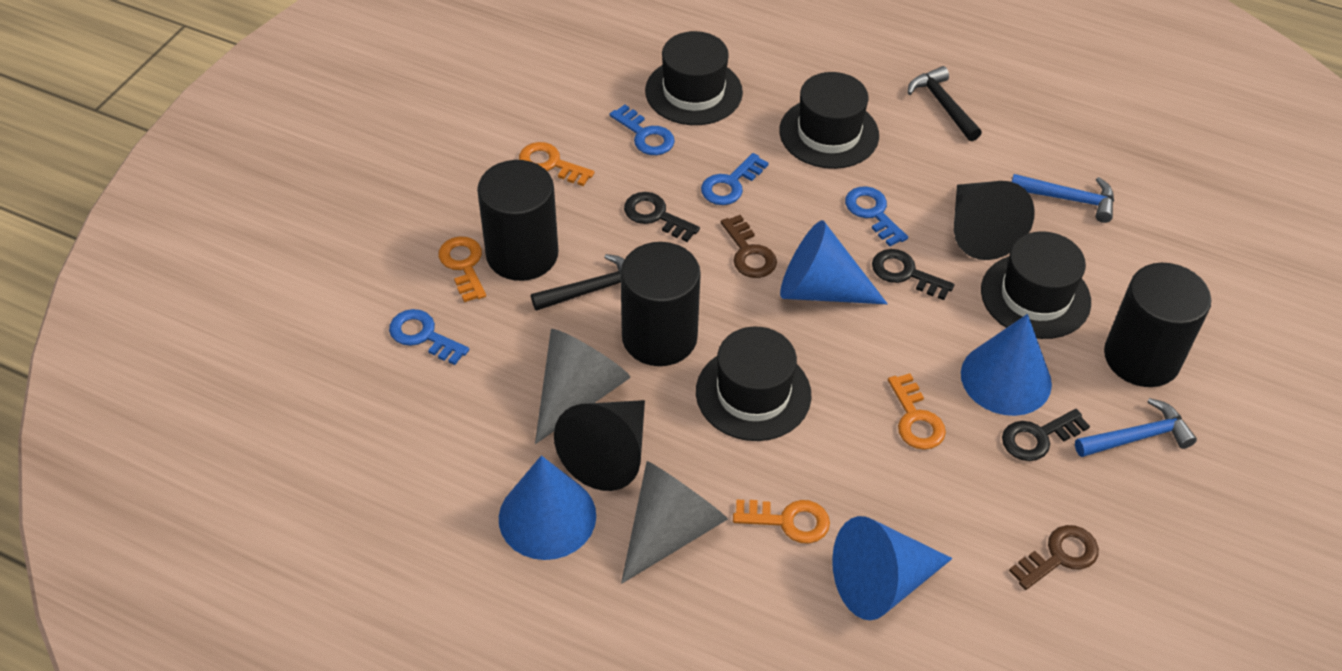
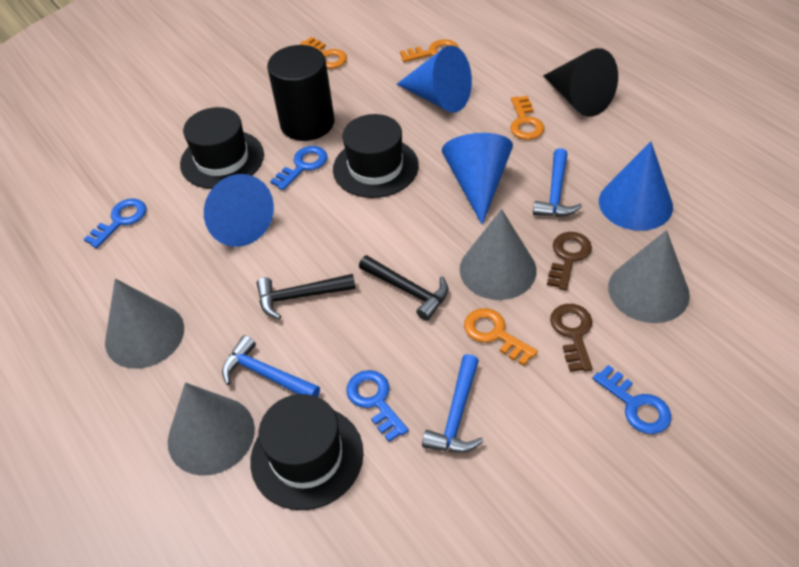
black cone: [554,400,645,491] [954,181,1035,260] = 2 -> [543,48,618,117] = 1
black cylinder: [477,160,558,281] [621,242,701,366] [1104,263,1211,387] = 3 -> [267,45,335,141] = 1
black hat: [645,31,743,125] [696,326,811,441] [779,72,879,169] [981,231,1091,339] = 4 -> [180,107,264,189] [250,394,363,510] [333,114,419,198] = 3
black key: [624,192,700,242] [872,249,954,300] [1002,409,1090,461] = 3 -> none = 0
blue hammer: [1012,174,1114,223] [1075,398,1197,457] = 2 -> [222,335,320,397] [422,354,484,453] [533,148,582,217] = 3
grey cone: [535,329,630,444] [621,461,728,584] = 2 -> [105,278,184,369] [168,382,255,476] [460,209,537,300] [608,230,690,323] = 4

